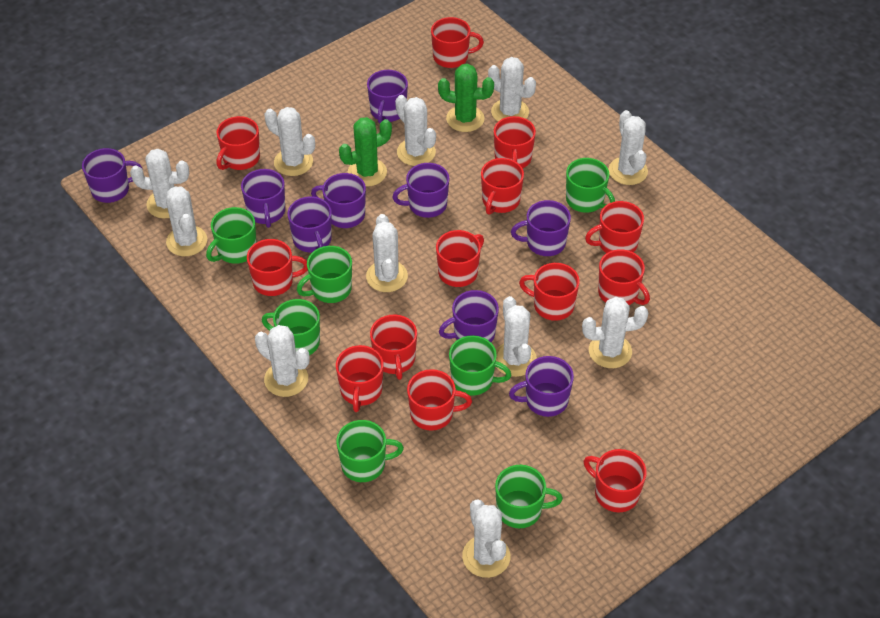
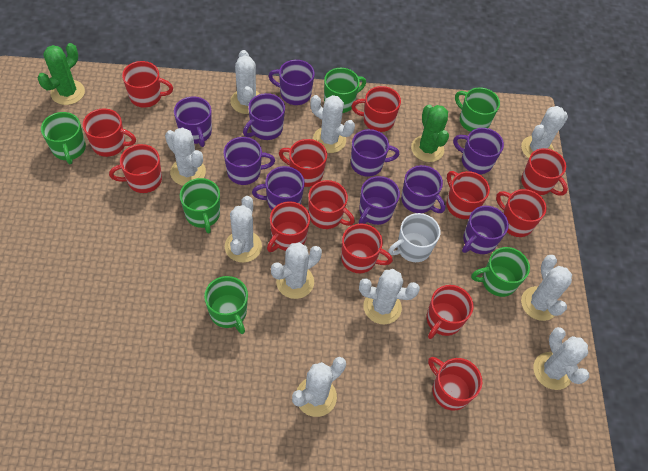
green mug: [206,207,256,264] [262,299,320,355] [297,246,352,303] [336,420,404,482] [449,335,511,396] [495,465,563,528] [566,158,615,213] = 7 -> [41,112,86,164] [180,178,220,233] [204,276,248,334] [324,68,366,113] [455,87,500,132] [471,247,530,297] = 6
purple mug: [82,148,143,203] [241,169,285,228] [288,197,332,253] [311,173,366,228] [367,70,408,124] [392,163,449,218] [439,290,499,342] [509,356,574,417] [511,200,571,256] = 9 -> [174,96,212,147] [223,137,275,185] [243,93,285,140] [252,166,305,210] [269,60,315,105] [351,129,400,177] [359,176,400,225] [401,165,445,213] [453,128,504,174] [462,206,509,254] = 10
white cactus: [130,149,189,218] [166,186,207,256] [255,325,309,397] [265,107,315,176] [366,214,408,292] [395,95,436,166] [462,499,510,578] [488,57,536,121] [496,296,537,377] [582,297,648,368] [609,110,648,185] = 11 -> [165,127,206,186] [225,196,262,263] [230,50,260,114] [271,242,322,299] [292,357,346,417] [310,95,355,153] [359,269,420,324] [521,106,568,158] [521,255,572,321] [533,327,590,390] = 10
white mug: none = 0 -> [388,213,440,262] = 1

